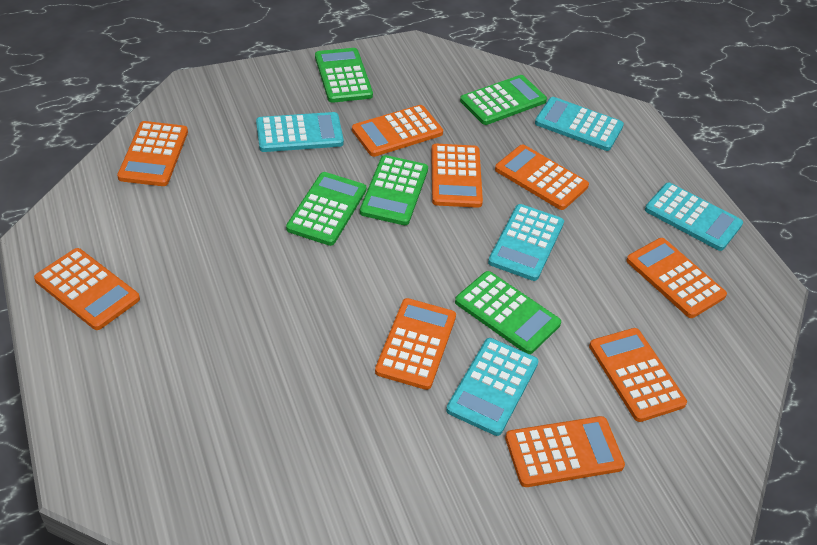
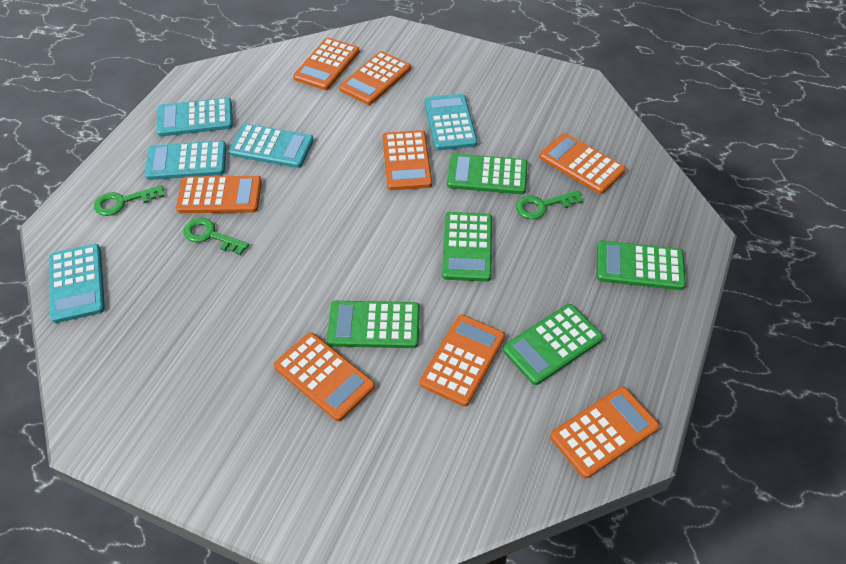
green key: none = 0 -> [94,185,164,216] [183,218,249,255] [516,190,583,219] = 3
orange calculator: [34,248,140,330] [117,121,188,186] [352,105,443,157] [375,298,456,390] [431,144,483,208] [495,145,589,210] [505,416,625,487] [589,328,687,422] [626,238,727,318] = 9 -> [176,176,262,213] [274,332,375,421] [293,38,360,90] [339,51,411,105] [382,130,432,190] [420,315,505,406] [539,133,626,194] [550,387,659,479] = 8

